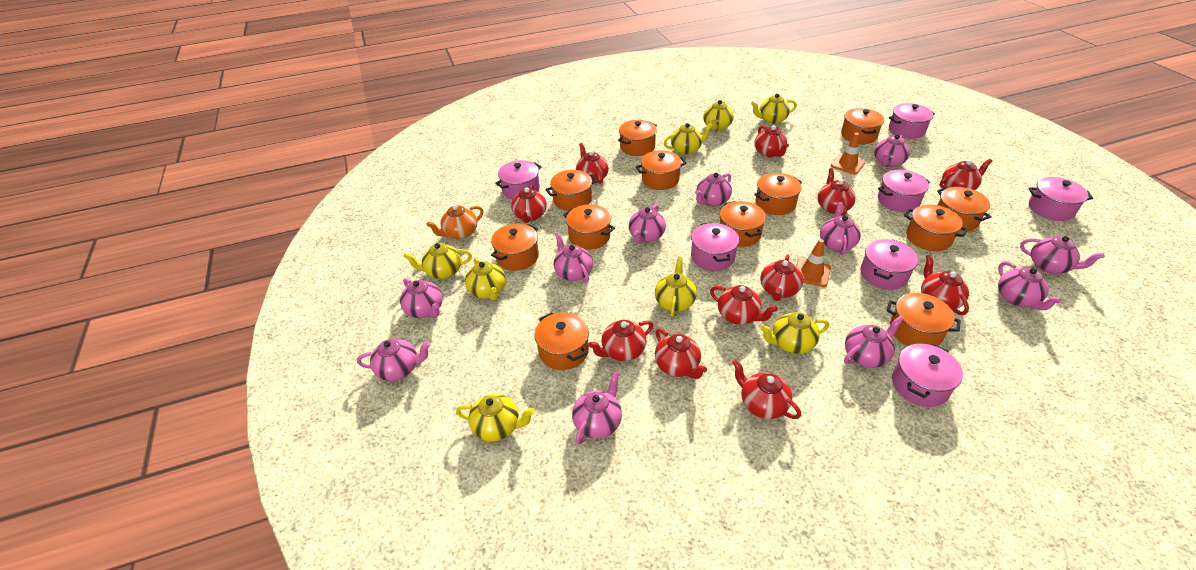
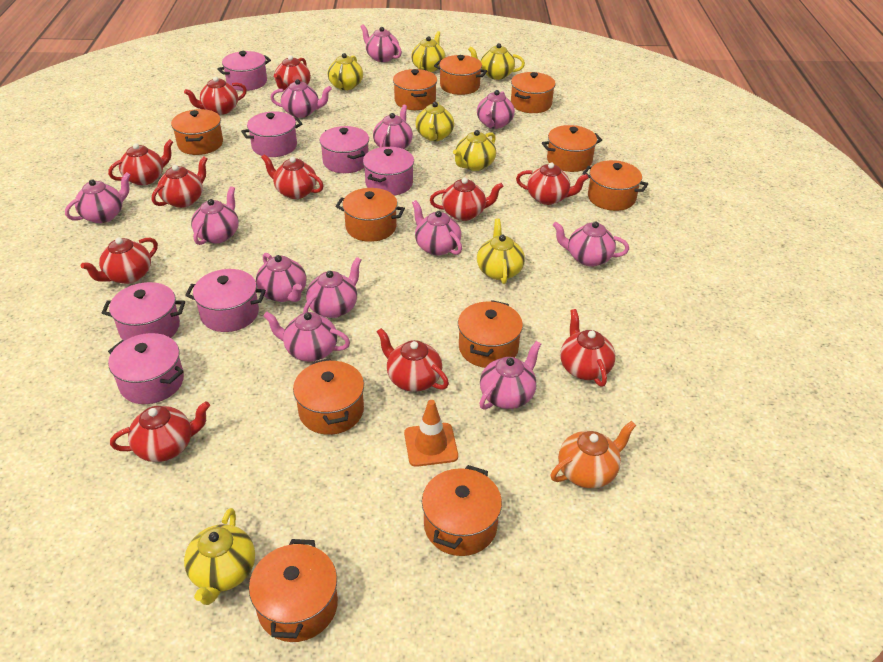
orange pot: [491,224,539,271] [534,312,589,370] [545,170,597,211] [563,204,615,250] [618,120,657,156] [636,150,686,190] [720,201,766,247] [755,173,802,215] [841,108,884,144] [887,293,961,346] [904,205,968,251] [937,187,992,232] = 12 -> [171,109,223,155] [249,539,338,642] [293,358,364,435] [335,188,405,242] [393,69,437,110] [422,465,502,556] [434,55,487,95] [458,300,523,368] [511,72,556,113] [542,125,602,172] [583,160,648,211] = 11
orange traffic cone: [796,239,831,287] [831,133,865,174] = 2 -> [404,400,458,467] = 1
pink teapot: [357,339,431,381] [400,278,443,318] [554,232,593,283] [572,371,622,445] [629,204,666,243] [695,173,732,206] [820,202,861,255] [844,316,903,368] [874,134,910,167] [998,261,1062,310] [1020,236,1105,274] = 11 -> [65,172,131,223] [191,186,239,245] [256,253,306,302] [263,312,350,362] [270,79,332,118] [303,257,361,318] [360,24,402,62] [373,105,413,149] [412,200,462,255] [477,90,515,129] [479,341,541,410] [553,221,629,267] = 12
yellow teapot: [403,243,472,279] [456,394,535,442] [465,257,506,300] [655,257,697,317] [664,123,713,155] [703,100,734,131] [751,94,797,124] [761,312,829,354] = 8 -> [184,508,255,605] [328,53,363,90] [411,31,445,72] [416,102,454,141] [453,130,496,171] [468,43,525,80] [477,219,525,284] = 7

